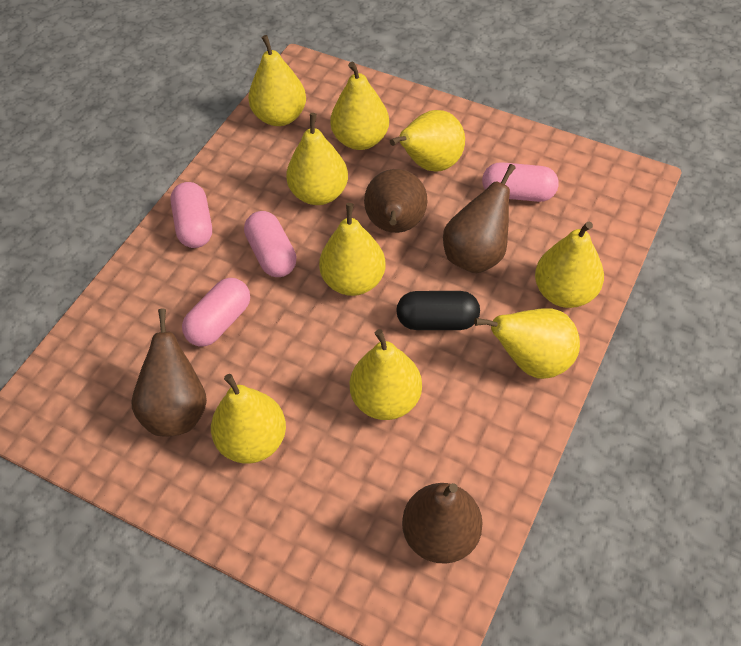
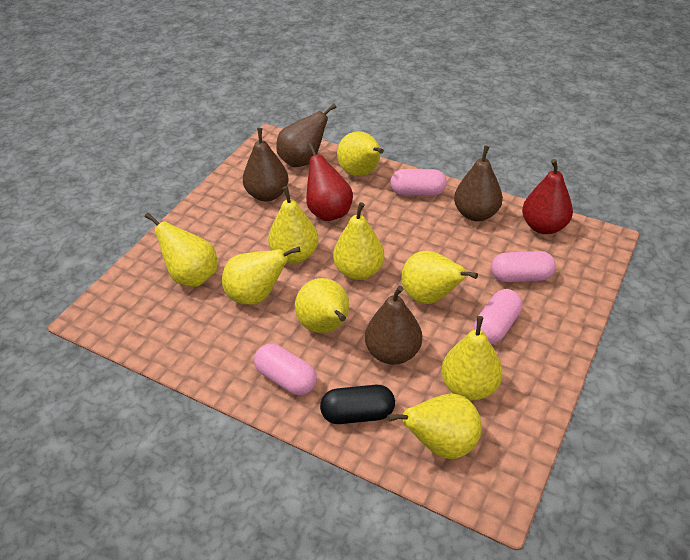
red pear: none = 0 -> [306,143,353,221] [522,159,573,234] = 2

